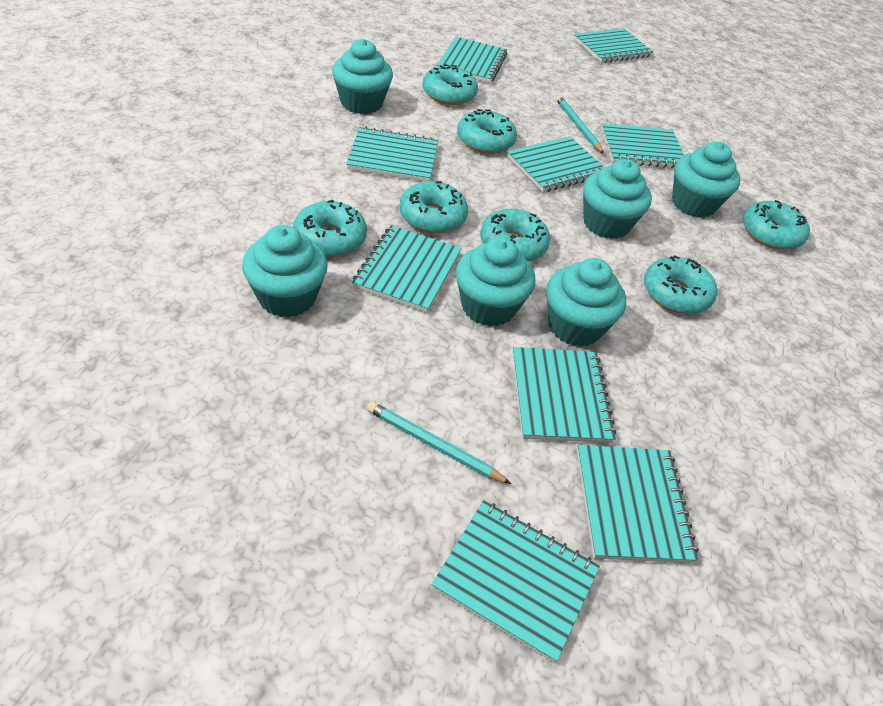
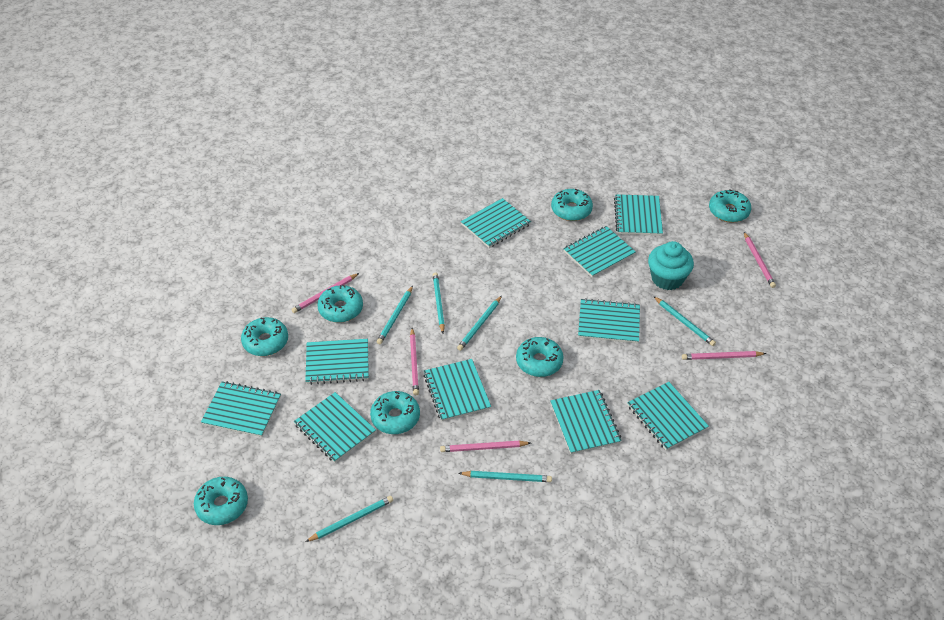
pink pencil: none = 0 -> [291,273,359,313] [410,328,419,395] [440,441,531,452] [682,351,766,360] [744,232,776,288] = 5
turquoise cupcake: [242,225,328,318] [332,39,393,114] [456,237,535,327] [546,258,626,347] [583,159,652,239] [672,142,740,218] = 6 -> [648,241,694,290] = 1
turquoise notebook: [346,127,438,182] [352,225,461,313] [431,500,600,663] [437,37,508,83] [507,136,604,192] [512,347,616,443] [574,29,653,63] [577,445,698,563] [601,123,684,168] = 9 -> [201,381,281,437] [294,392,376,463] [305,339,369,385] [423,359,491,421] [461,198,531,248] [550,390,622,454] [563,226,636,278] [578,298,640,343] [614,194,663,236] [627,382,709,451] = 10
turquoise pencil: [366,401,511,484] [556,95,604,154] = 2 -> [305,496,393,542] [377,286,413,344] [433,273,445,333] [457,296,502,351] [459,471,552,482] [653,296,716,346] = 6

